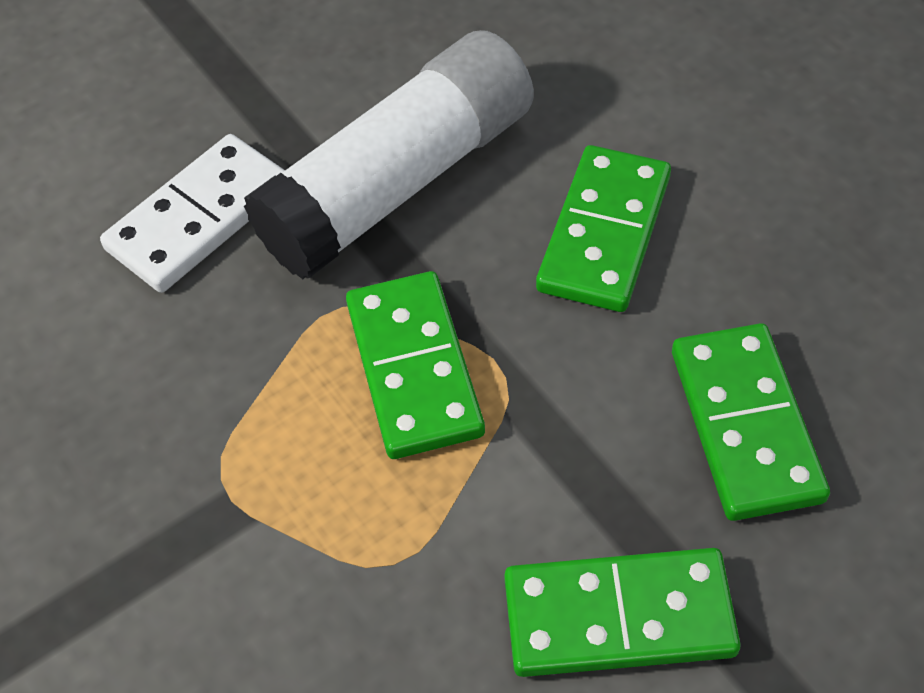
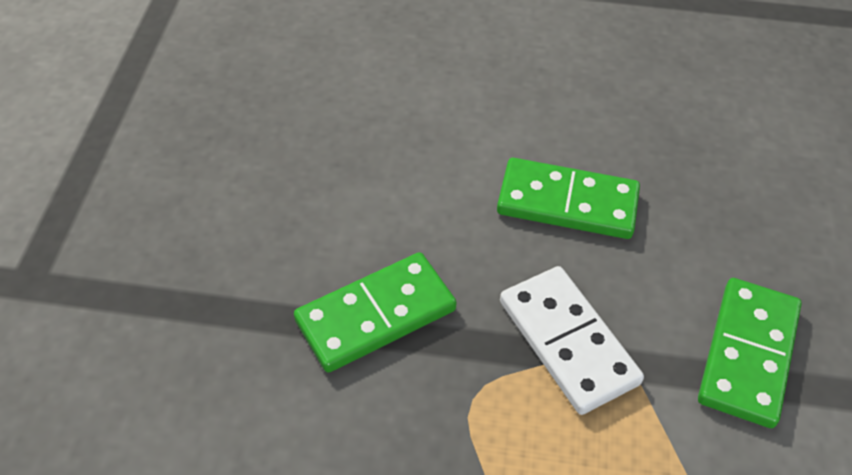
green domino: [346,271,485,459] [504,548,741,677] [536,145,671,312] [672,323,830,521] = 4 -> [294,252,457,373] [497,158,640,239] [698,278,802,428] = 3
white glue stick: [244,30,534,279] = 1 -> none = 0

